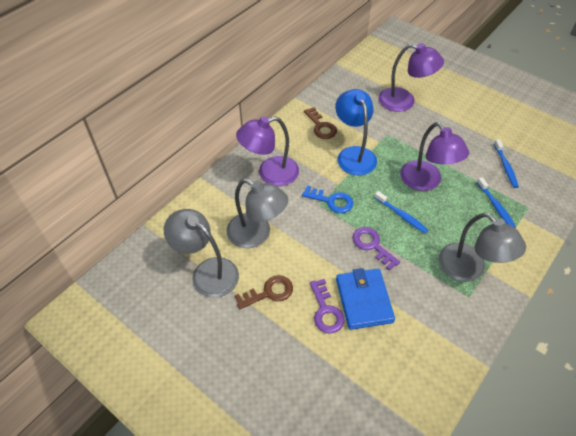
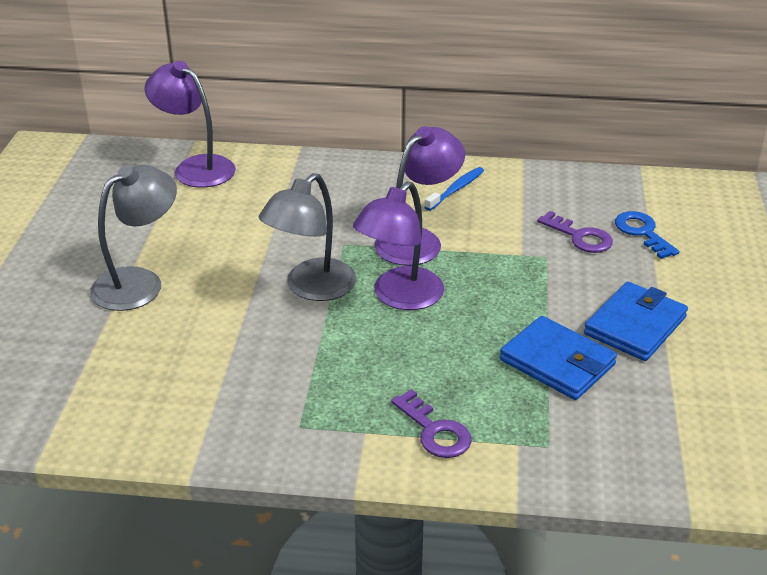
blue lamp: [335,89,377,175] = 1 -> none = 0
blue toothbrush: [375,191,428,233] [477,177,516,228] [494,139,519,188] = 3 -> [424,167,484,211] = 1
blue wallet: [336,268,395,330] = 1 -> [500,316,617,400] [584,282,688,361] = 2
brown key: [235,275,293,309] [304,107,337,139] = 2 -> none = 0
grey lamp: [164,209,239,298] [227,179,288,248] [439,212,526,282] = 3 -> [90,165,177,311] [259,173,356,301] = 2

